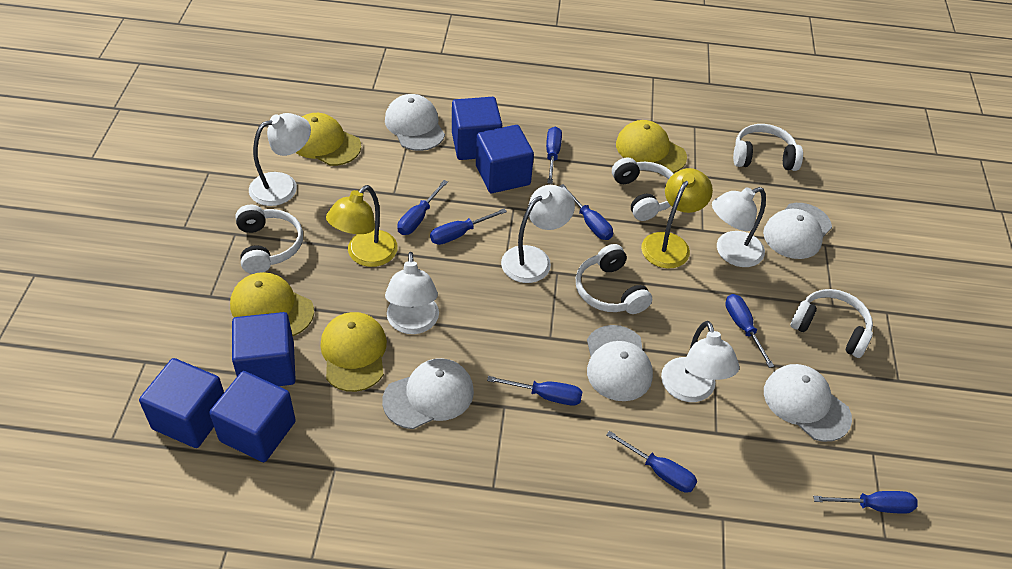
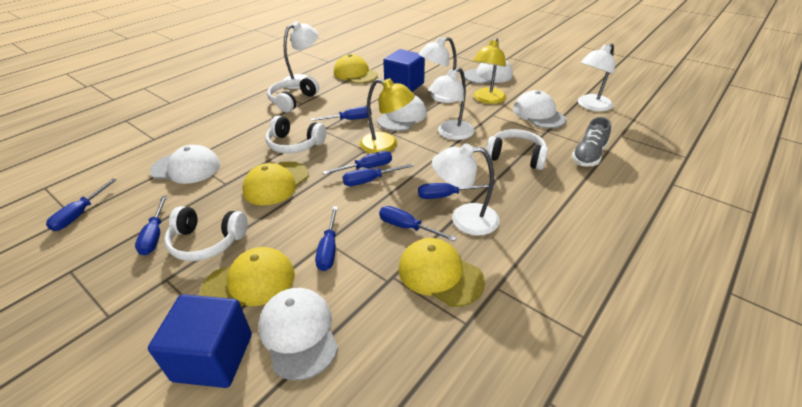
blue cube: [139,358,224,448] [209,371,296,462] [232,312,296,386] [452,97,502,160] [476,125,534,193] = 5 -> [148,294,252,388] [383,49,425,92] = 2
grey shoe: none = 0 -> [572,117,611,167] = 1
white headphones: [235,205,303,274] [576,244,652,314] [612,158,674,221] [733,124,803,171] [790,289,873,358] = 5 -> [164,206,247,261] [265,115,326,153] [267,77,319,112] [486,129,548,170] = 4

